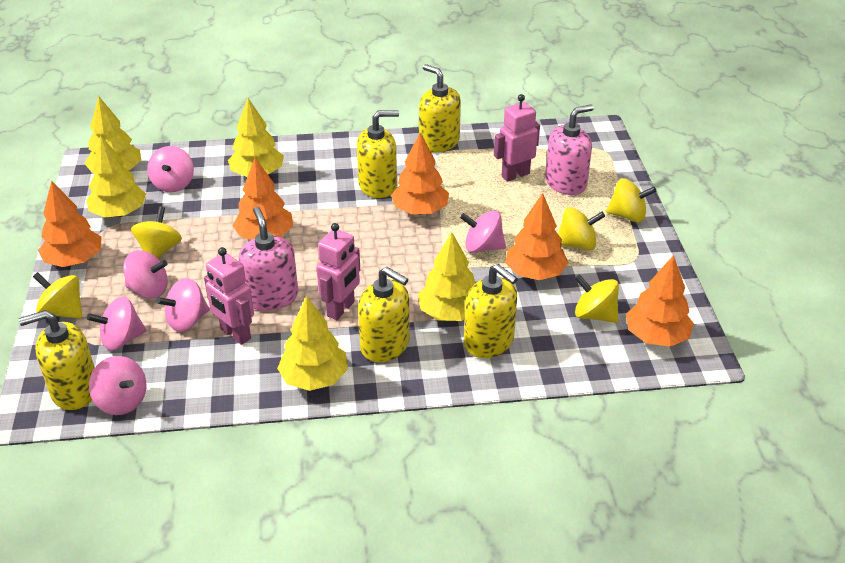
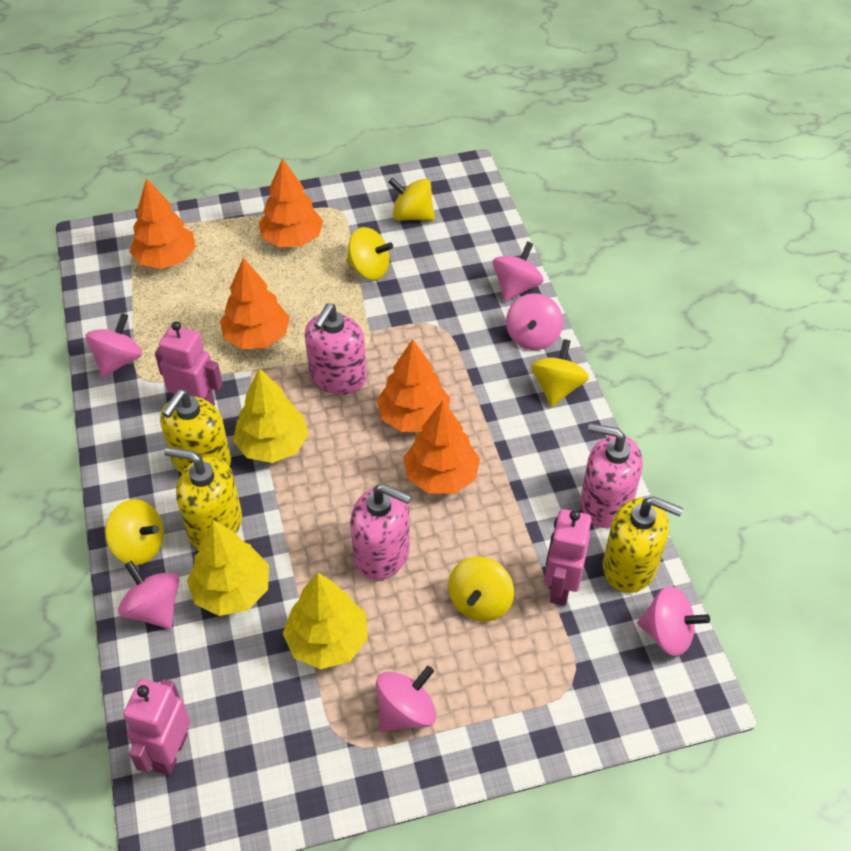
pink soap dispenser: [239,207,298,311] [545,104,594,195] = 2 -> [305,303,367,395] [350,483,412,580] [580,423,643,528] = 3
yellow soap dispenser: [19,310,95,410] [357,110,399,198] [358,267,410,362] [419,64,461,152] [464,264,518,358] = 5 -> [160,390,231,474] [164,447,242,548] [603,496,683,593] = 3
yellow tree: [84,96,141,173] [86,135,146,218] [228,98,284,177] [277,296,348,391] [418,232,475,321] = 5 -> [187,520,269,616] [233,368,309,463] [283,573,368,669] = 3

